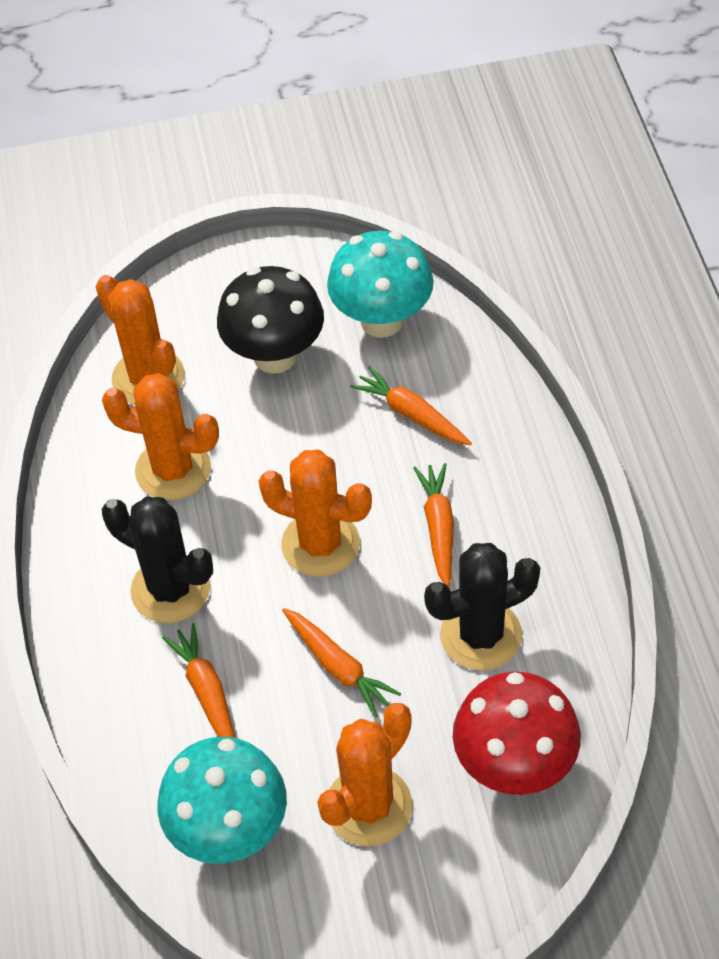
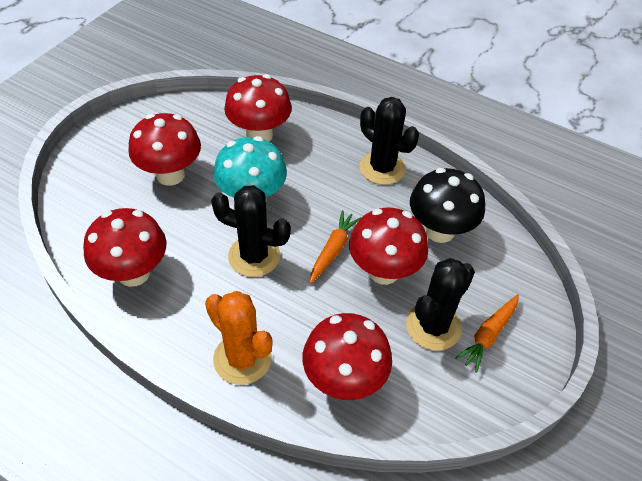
black cactus: [102,496,213,623] [424,543,540,670] = 2 -> [211,185,291,277] [359,97,419,185] [406,258,475,351] = 3
orange cactus: [96,275,185,405] [102,373,219,500] [258,450,372,577] [317,703,412,846] = 4 -> [205,291,273,385] = 1
orange carrot: [162,623,235,738] [282,608,401,717] [350,366,472,445] [413,463,454,589] = 4 -> [310,210,361,283] [455,294,519,373] = 2
red mushroom: [453,671,581,795] = 1 -> [83,208,166,287] [128,113,201,186] [224,74,292,142] [302,313,392,400] [349,207,428,285] = 5
turquoise mushroom: [157,737,287,864] [327,231,433,337] = 2 -> [213,136,287,202] = 1

